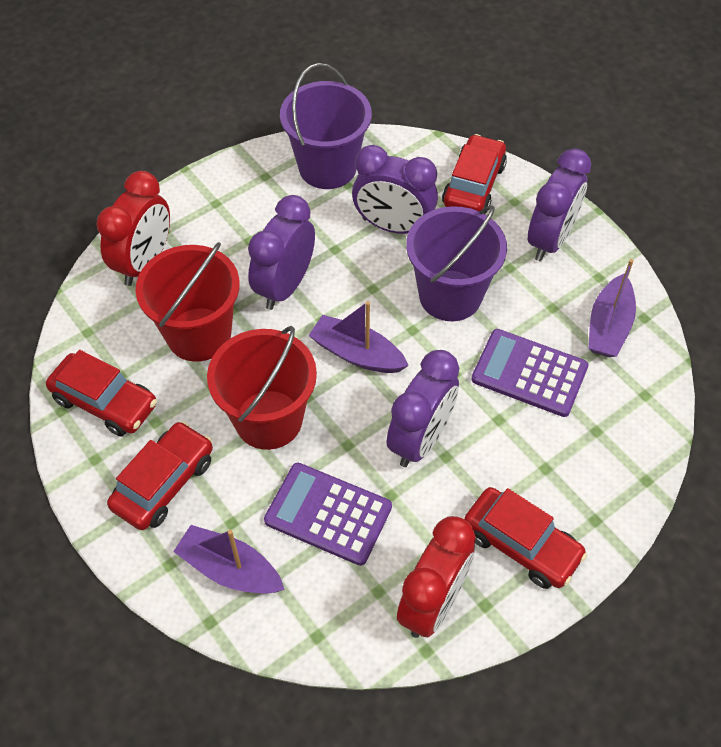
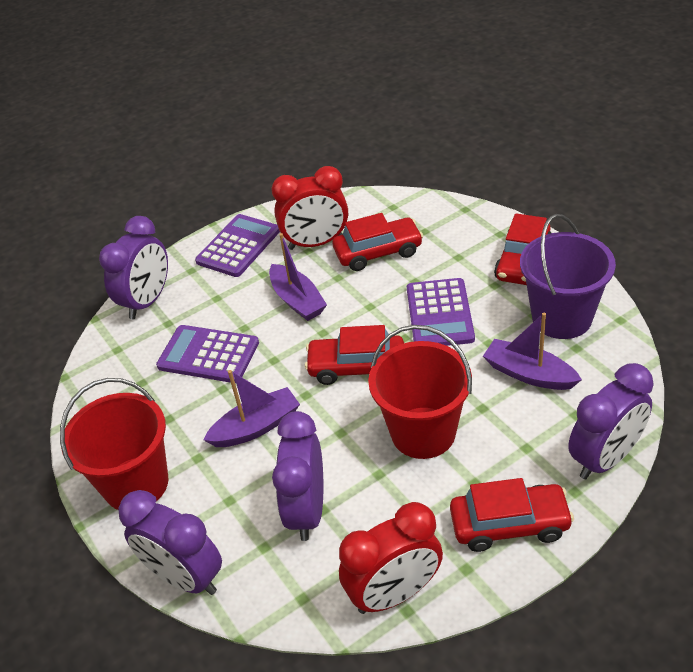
purple bucket: [280,63,372,189] [406,205,507,321] = 2 -> [520,214,616,339] = 1
purple calculator: [264,463,392,566] [471,329,589,417] = 2 -> [156,325,259,383] [195,214,280,277] [407,278,475,346] = 3

